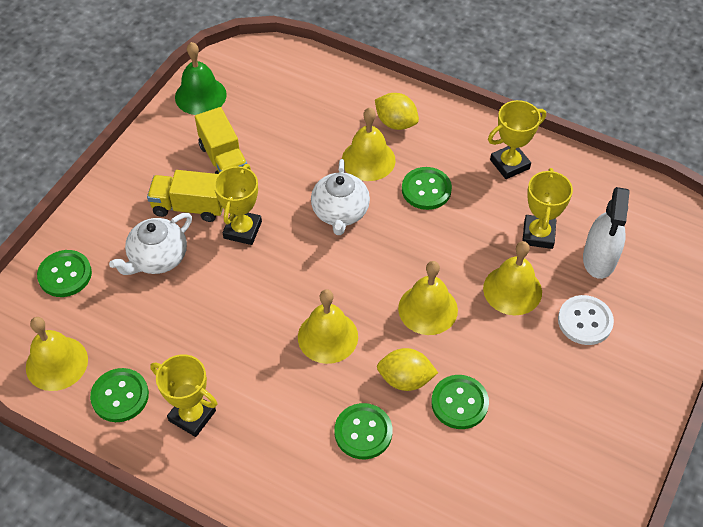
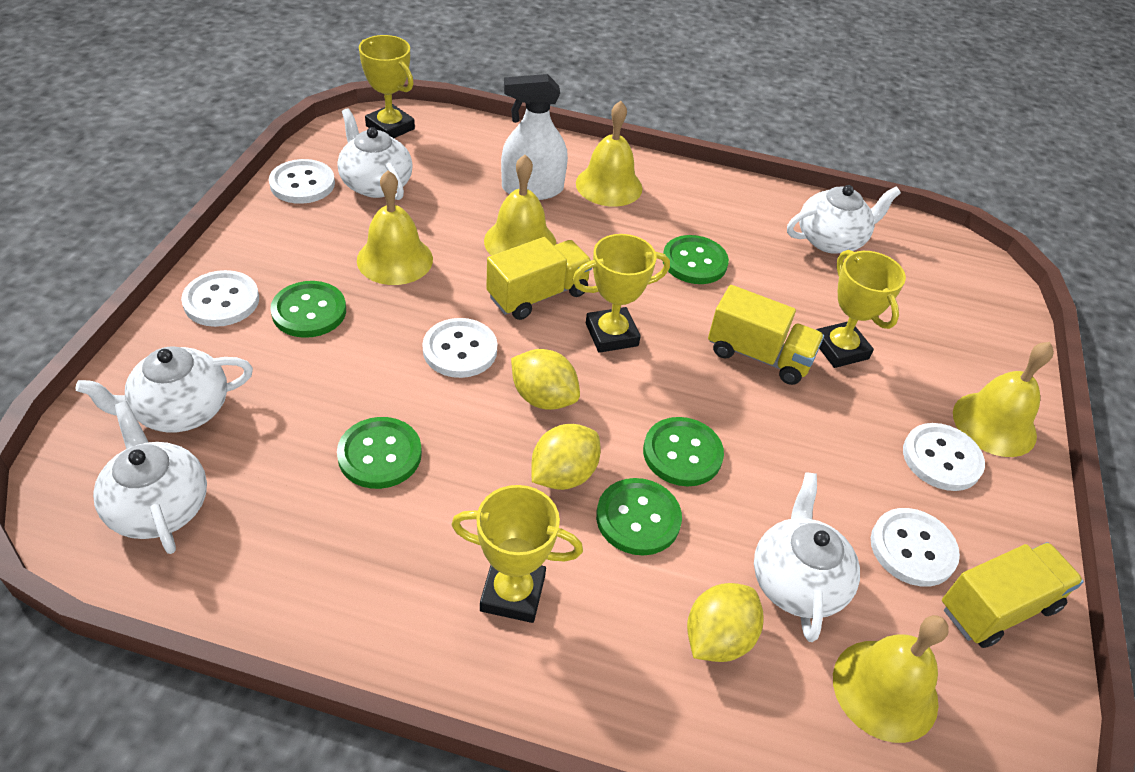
green bell: [175,42,227,115] = 1 -> none = 0
white button: [558,295,614,345] = 1 -> [181,270,259,327] [269,159,335,204] [422,318,497,378] [871,508,960,587] [903,423,985,491] = 5
white teapot: [109,213,192,275] [311,159,370,235] = 2 -> [75,346,253,433] [93,401,207,554] [337,108,413,200] [754,472,860,642] [787,185,901,254] = 5
yellow lemon: [375,93,419,130] [377,348,438,391] = 2 -> [511,349,580,410] [531,424,601,490] [687,583,764,662] = 3
yellow truck: [147,170,223,222] [195,107,247,174] = 2 -> [486,237,592,320] [708,285,824,385] [942,542,1084,648] = 3

